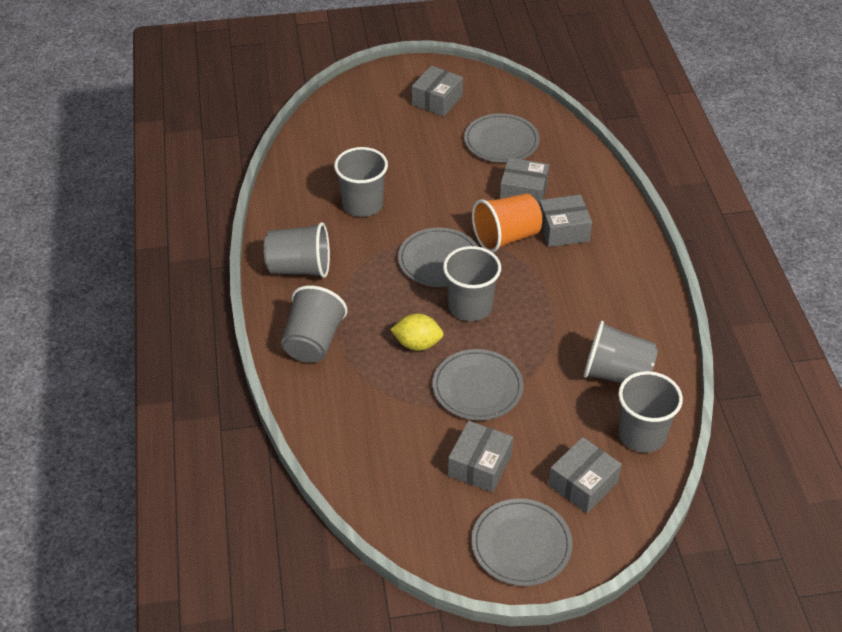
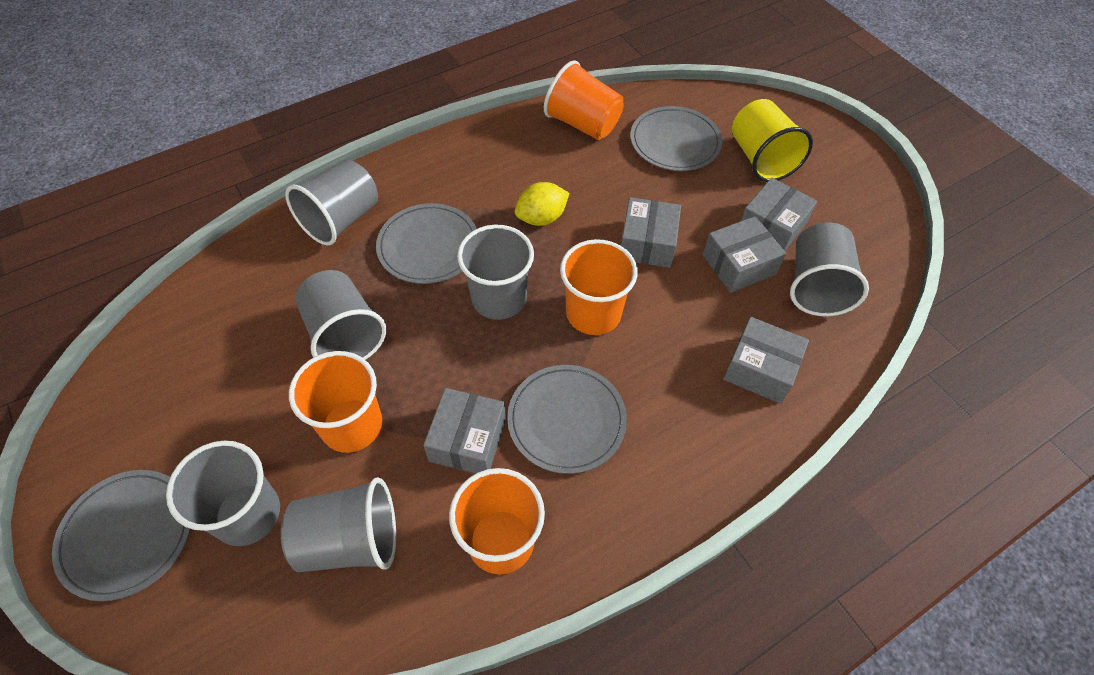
orange cup: [472,194,542,252] = 1 -> [289,351,382,453] [449,468,545,574] [544,60,624,140] [560,239,638,335] = 4
yellow cup: none = 0 -> [732,99,813,182] = 1

